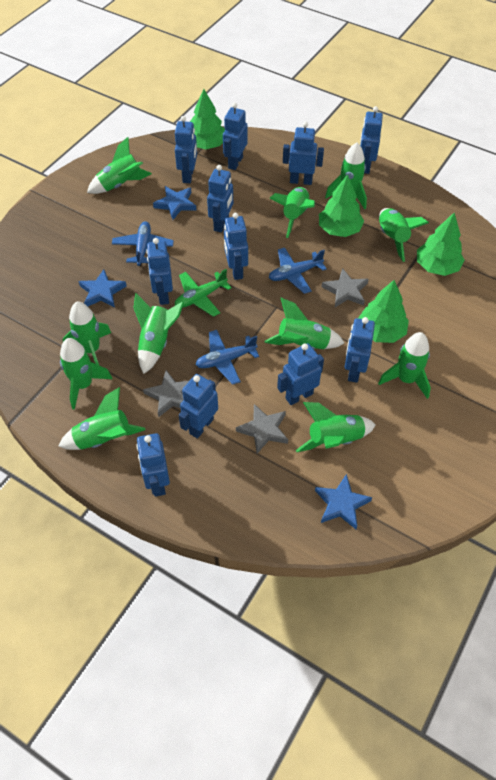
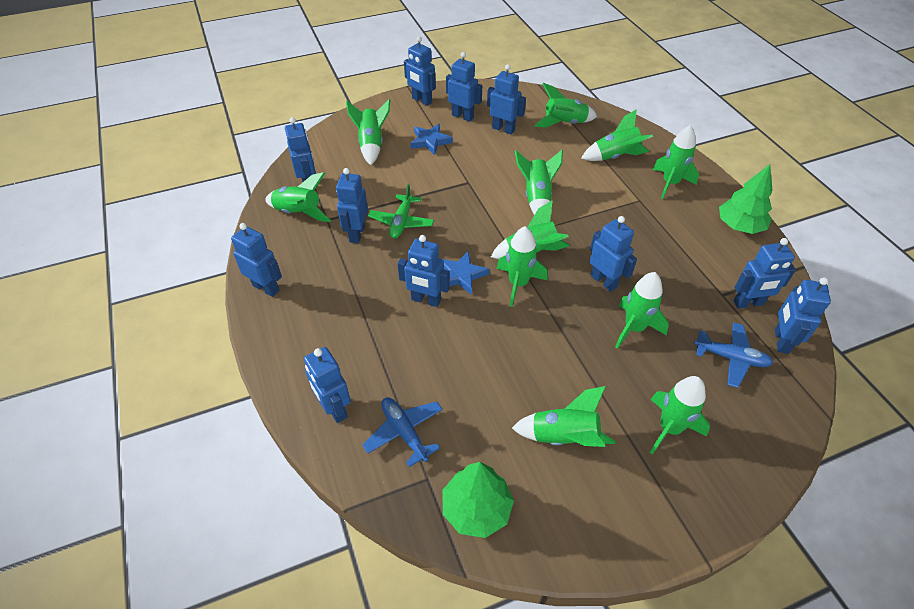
blue plane: [112,221,174,266] [196,330,259,385] [269,248,327,294] = 3 -> [362,397,443,467] [694,322,773,388] = 2
blue star: [79,269,127,307] [153,186,197,220] [315,474,372,529] = 3 -> [410,124,453,155] [442,251,489,295] = 2
green tree: [190,89,225,149] [319,174,364,237] [358,280,409,343] [417,213,464,276] = 4 -> [443,462,514,538] [719,164,773,234] = 2
grey star: [143,370,190,417] [236,404,288,454] [322,268,369,307] = 3 -> none = 0

